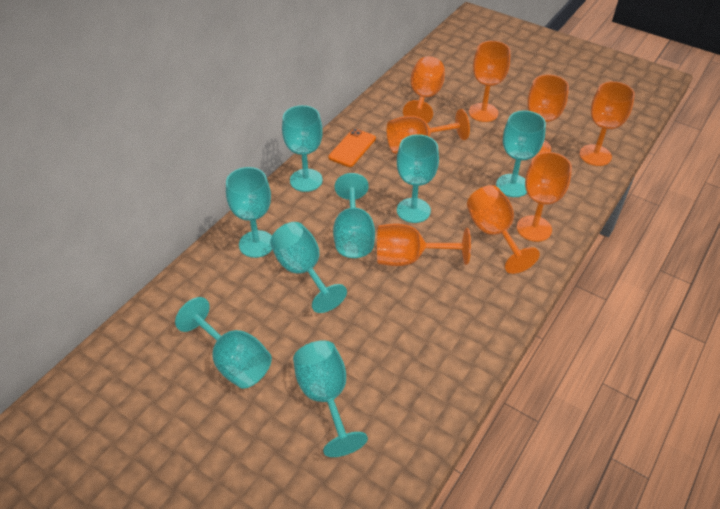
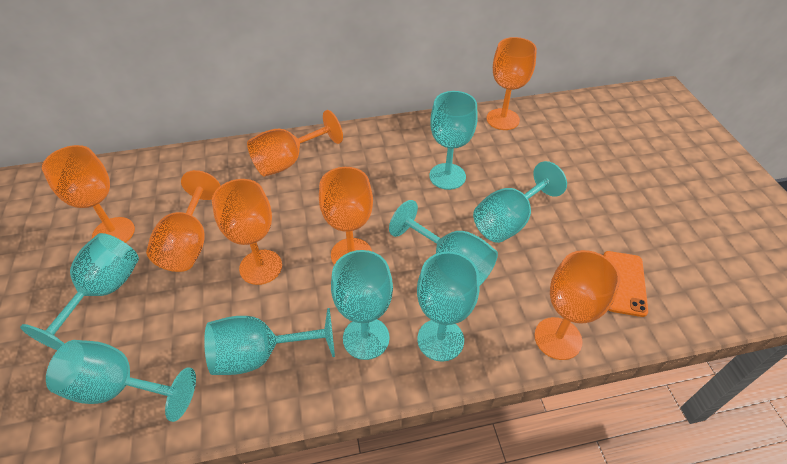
orange goblet: [377,224,471,266] [387,109,470,154] [403,56,445,123] [467,185,540,274] [469,41,511,122] [517,152,572,242] [527,74,569,158] [579,81,635,166] = 8 -> [42,145,135,243] [146,170,221,272] [212,179,282,285] [247,110,343,176] [319,167,373,265] [486,37,537,130] [534,250,620,360] = 7

